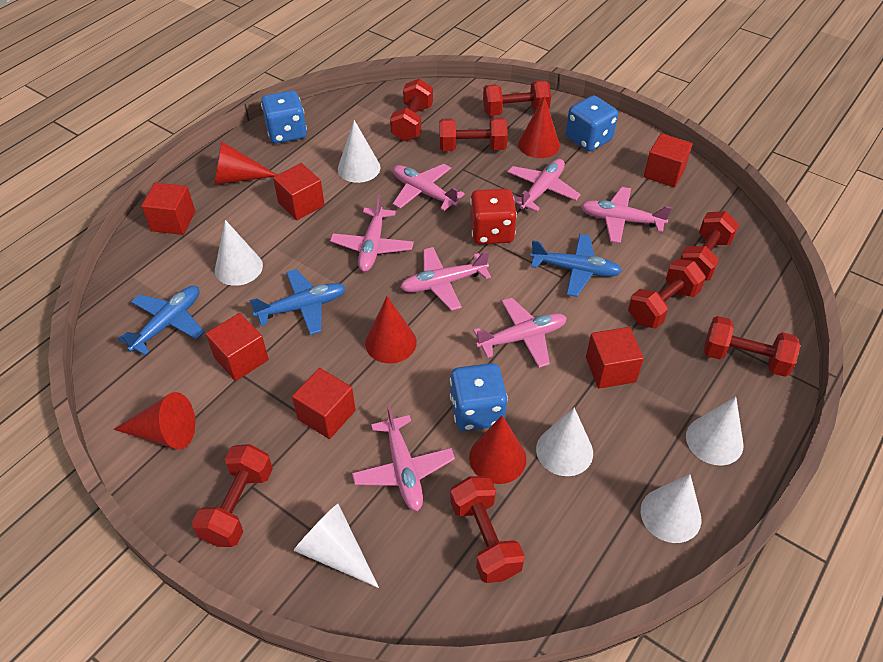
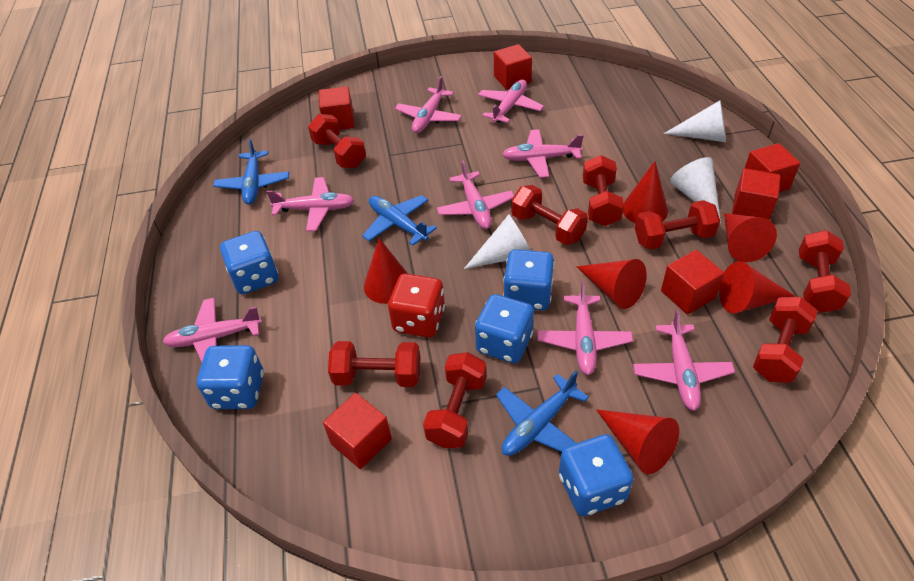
blue dice: [261,90,307,143] [450,363,508,431] [566,95,618,152] = 3 -> [197,345,264,409] [220,231,278,294] [475,294,534,363] [503,249,554,311] [559,434,634,516] = 5
pink plane: [330,194,414,272] [352,405,455,511] [393,164,465,211] [400,247,491,311] [473,298,567,368] [507,159,581,212] [581,187,672,243] = 7 -> [163,298,262,362] [267,177,355,231] [395,76,462,133] [436,160,514,229] [478,79,544,123] [502,129,584,178] [537,281,633,375] [633,310,735,411] = 8
red cone: [114,392,195,450] [214,141,277,185] [365,296,417,363] [469,415,527,484] [518,96,560,158] = 5 -> [364,238,408,304] [576,259,647,309] [596,409,679,474] [623,161,668,223] [719,261,795,313] [724,213,777,262] = 6
white cone: [215,220,263,286] [293,504,379,588] [338,120,381,183] [536,408,593,476] [641,474,701,543] [686,397,743,465] = 6 -> [464,215,531,269] [664,101,726,142] [670,157,721,223] = 3

